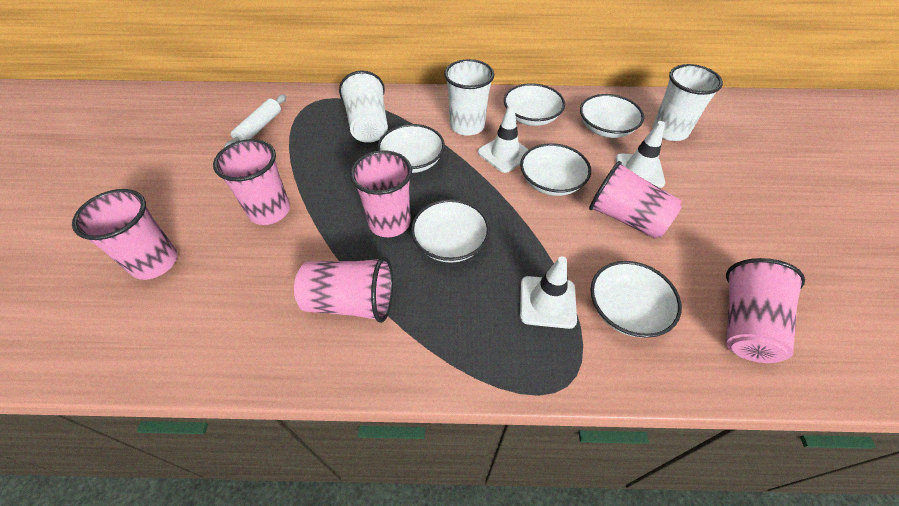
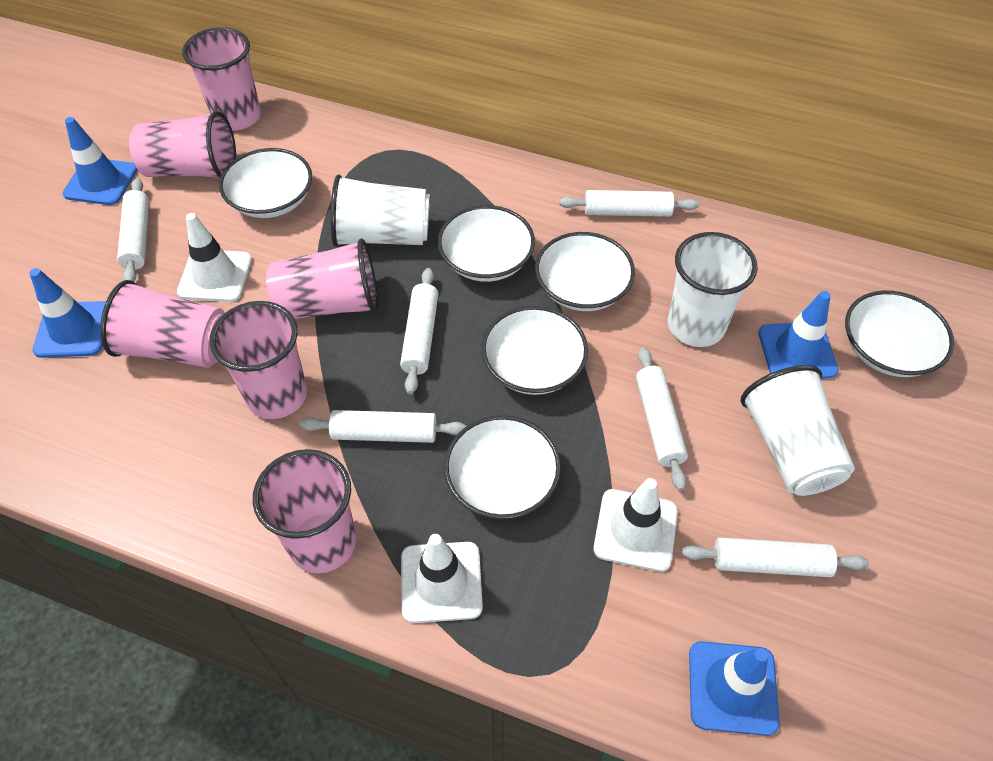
blue traffic cone: none = 0 -> [30,268,106,358] [63,117,137,205] [689,641,780,736] [758,291,839,379] = 4
white rolling pin: [224,94,286,148] = 1 -> [117,178,149,282] [300,410,466,443] [400,268,438,394] [559,190,699,217] [636,347,688,491] [682,538,869,577] = 6

